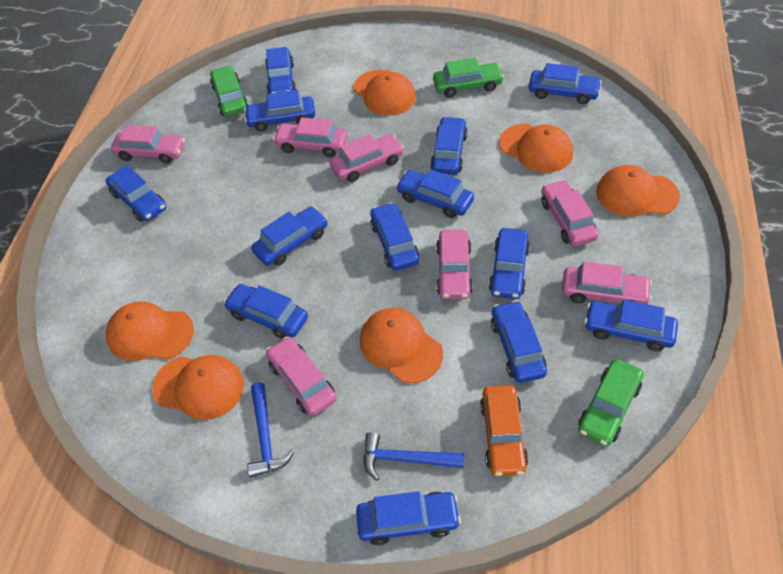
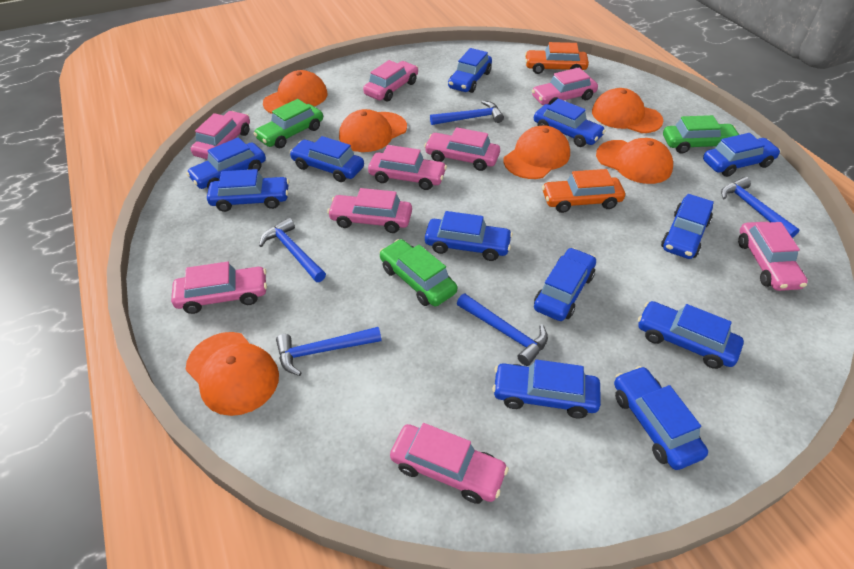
blue car: [106,165,166,222] [223,284,308,339] [244,90,315,131] [251,206,328,266] [265,47,296,94] [356,491,461,545] [370,202,420,271] [396,169,474,218] [430,117,468,175] [489,228,530,299] [491,300,547,383] [529,63,602,104] [584,300,678,351] = 13 -> [186,137,266,189] [207,169,289,212] [289,136,364,182] [425,211,513,261] [448,48,492,93] [492,359,601,419] [534,99,606,147] [534,248,596,321] [614,366,708,470] [638,301,744,369] [661,194,714,259] [703,133,781,177] = 12
blue hammer: [247,382,294,478] [363,432,464,481] = 2 -> [259,218,326,282] [276,327,381,376] [430,100,504,125] [457,293,548,366] [721,177,800,238] = 5
orange car: [480,385,528,476] = 1 -> [525,42,589,74] [542,169,625,213] = 2
pink car: [111,125,185,164] [266,336,337,416] [273,118,347,157] [330,134,404,182] [436,230,473,299] [541,180,599,246] [562,261,652,304] = 7 -> [171,262,267,314] [191,111,250,159] [327,188,412,233] [363,60,418,102] [368,145,447,190] [390,423,509,504] [424,127,500,171] [532,68,598,105] [738,222,808,291] = 9

